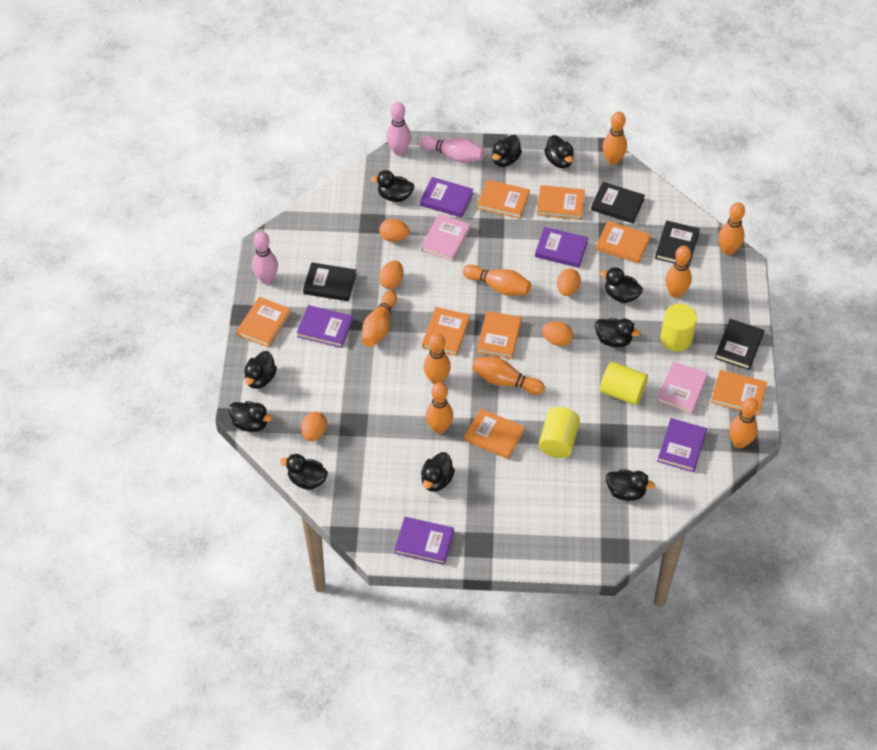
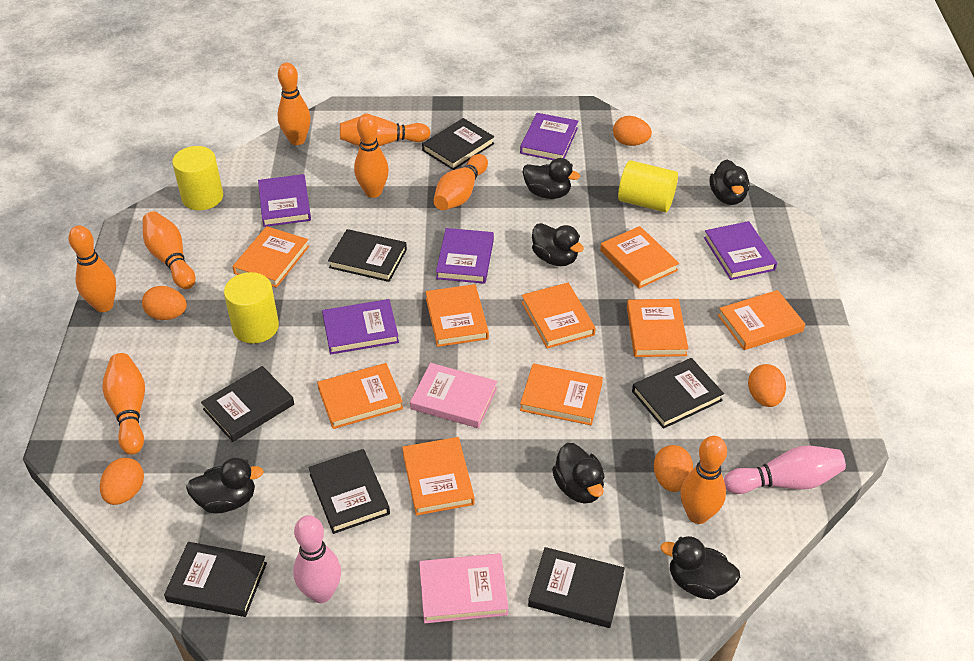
black book: [303,262,357,301] [591,182,645,223] [655,221,700,267] [715,319,764,370] = 4 -> [164,542,267,617] [201,366,294,442] [308,449,390,534] [328,229,407,282] [422,118,494,170] [528,547,625,628] [632,358,724,429] = 7
black duck: [229,401,272,432] [244,351,277,389] [280,454,328,490] [371,170,414,202] [421,452,455,492] [492,135,522,167] [544,135,574,168] [595,318,640,347] [600,268,643,303] [606,469,655,501] = 10 -> [186,458,264,513] [522,158,580,199] [532,223,584,266] [552,443,605,504] [661,536,740,599] [710,160,749,205] = 6
orange book: [237,297,291,348] [422,307,470,356] [464,408,525,459] [477,180,530,219] [477,311,522,359] [537,185,585,220] [596,221,651,264] [711,370,767,415] = 8 -> [232,226,309,288] [317,363,403,429] [402,437,475,516] [426,284,489,347] [520,363,603,425] [521,283,596,348] [600,226,679,289] [627,299,689,357] [718,290,805,350] = 9
orange bowling pin: [362,290,397,347] [424,333,451,385] [426,383,453,434] [463,264,531,296] [472,357,545,395] [602,112,627,165] [665,246,692,298] [718,202,745,255] [729,398,758,448] = 9 -> [68,226,116,312] [102,353,145,455] [143,211,196,289] [277,63,311,145] [340,116,431,146] [354,114,389,198] [433,154,488,210] [680,436,727,524] = 8
pink bowling pin: [252,232,278,284] [386,102,411,156] [419,136,485,163] = 3 -> [293,515,341,603] [724,446,846,494] = 2

